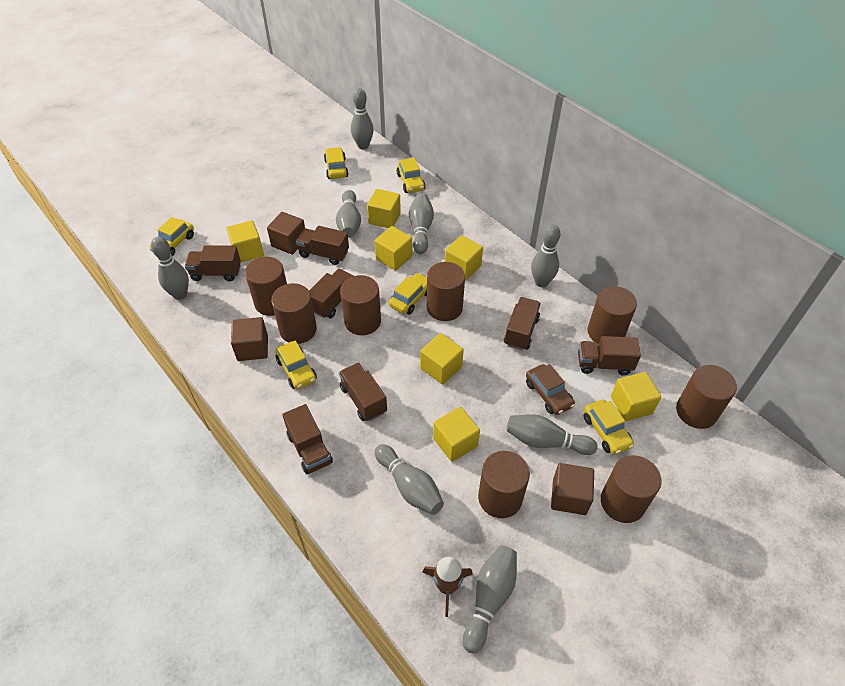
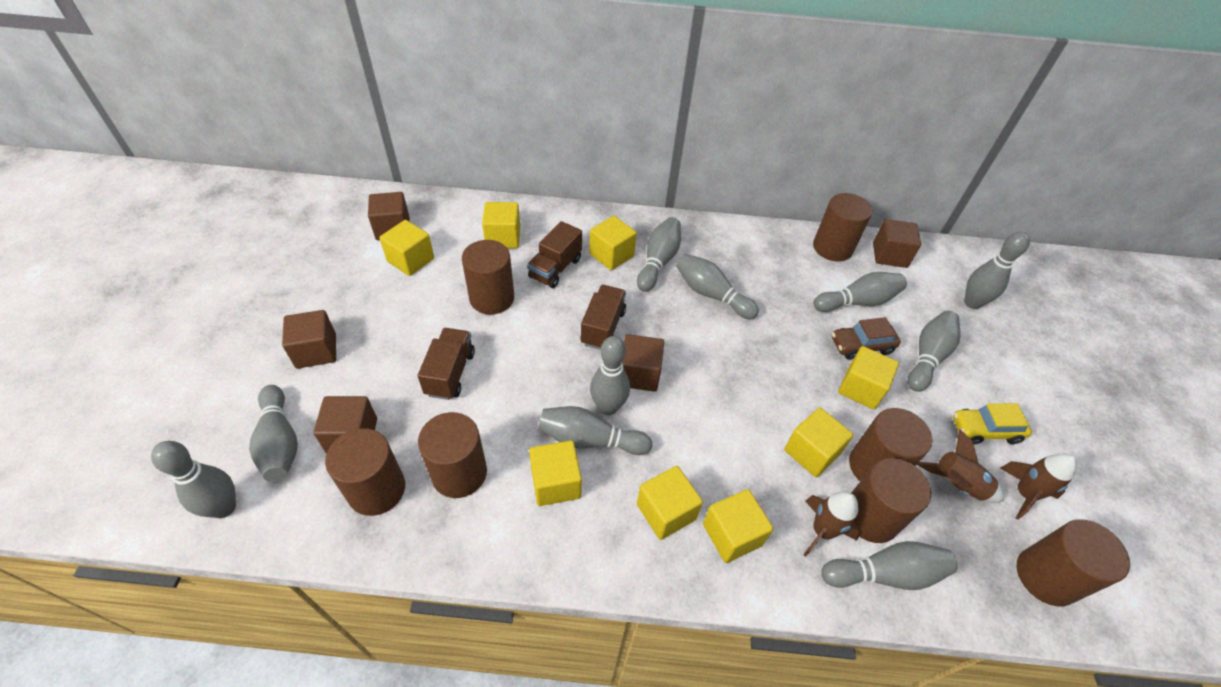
brown cube: [231,317,268,361] [267,212,305,255] [551,463,594,515] = 3 -> [282,310,336,369] [313,396,377,454] [368,192,409,240] [622,334,664,392] [873,219,921,268] = 5
brown cylinder: [245,257,287,316] [271,283,317,344] [340,275,381,335] [427,262,465,321] [478,451,530,518] [588,286,637,344] [601,455,662,523] [676,365,737,429] = 8 -> [325,428,405,516] [418,412,487,498] [462,240,514,314] [813,193,872,261] [849,408,932,481] [851,458,931,543] [1016,519,1130,606] = 7
brown rocket: [422,557,473,617] = 1 -> [803,491,861,557] [917,429,1004,503] [1000,454,1077,520] = 3
brown truck: [185,245,241,281] [282,404,333,474] [296,226,349,265] [309,269,353,318] [339,363,387,421] [504,297,541,350] [578,336,641,376] = 7 -> [418,328,475,400] [527,221,582,288] [580,285,626,350] = 3
grey bowling pin: [151,237,189,300] [336,190,361,238] [351,88,373,149] [375,444,444,515] [409,193,434,254] [463,545,517,653] [506,414,598,455] [531,225,560,287] = 8 -> [151,441,236,518] [249,385,298,482] [538,406,652,455] [590,336,630,415] [637,217,681,292] [676,254,759,319] [814,272,907,312] [821,541,957,590] [908,311,960,392] [964,232,1030,309] = 10
yellow car: [149,217,194,256] [275,341,317,389] [324,147,348,179] [389,273,427,315] [397,158,425,193] [584,400,634,454] = 6 -> [953,403,1032,445] = 1
yellow cube: [227,220,264,263] [367,189,401,228] [375,226,413,271] [420,333,464,384] [433,407,480,462] [445,235,483,280] [611,372,661,421] = 7 -> [379,220,434,276] [482,202,520,248] [529,440,582,506] [589,216,637,270] [637,466,703,540] [703,489,774,563] [784,407,854,477] [838,346,899,410] = 8

